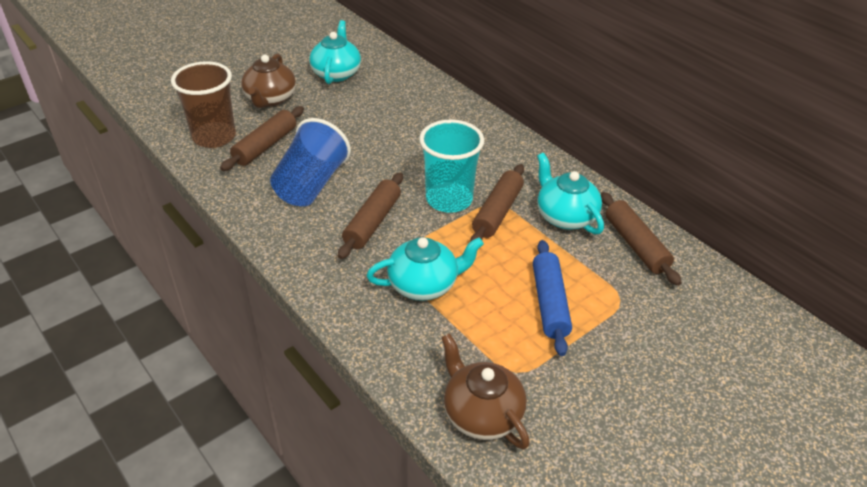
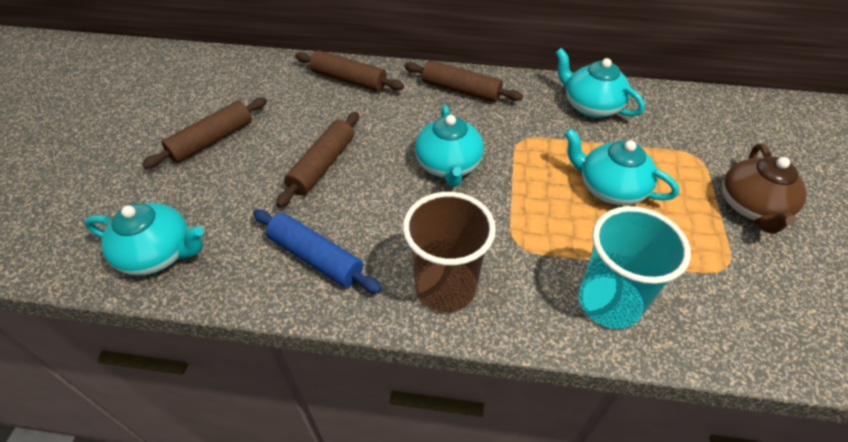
blue cup: [270,118,351,206] = 1 -> none = 0
brown teapot: [241,53,296,108] [441,333,530,450] = 2 -> [722,143,807,234] = 1
turquoise teapot: [309,20,361,84] [366,237,484,301] [537,153,604,234] = 3 -> [84,203,204,275] [415,105,484,187] [555,48,645,118] [564,129,679,206] = 4

